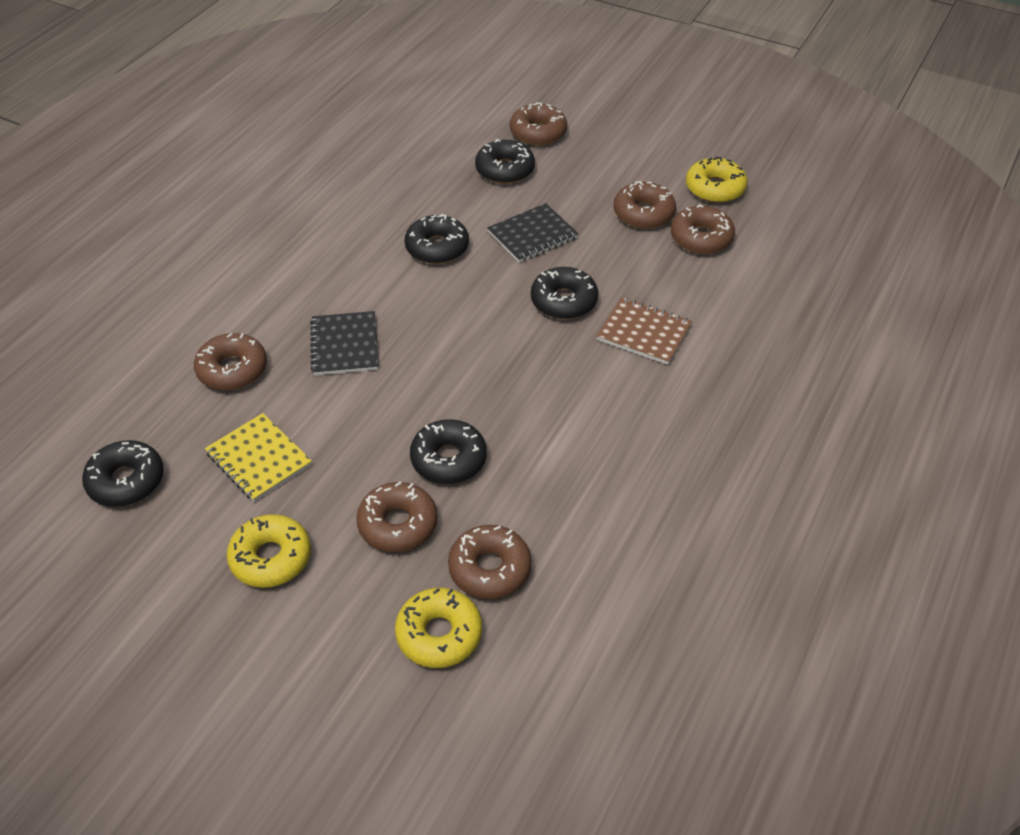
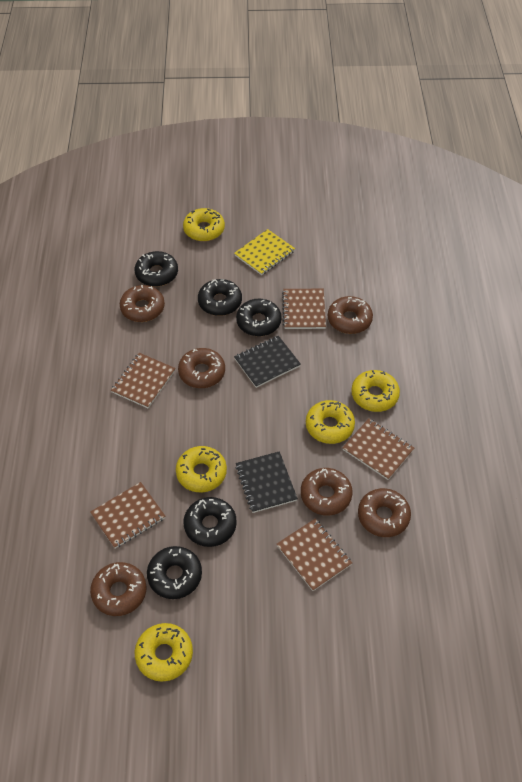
brown notebook: [597,297,693,365] = 1 -> [90,482,165,549] [111,353,176,408] [277,519,352,591] [282,289,326,329] [342,418,414,480] = 5
yellow donut: [227,514,311,588] [395,588,482,668] [686,156,748,203] = 3 -> [135,623,193,682] [176,446,227,492] [183,208,225,241] [306,400,355,444] [351,370,400,412] = 5

